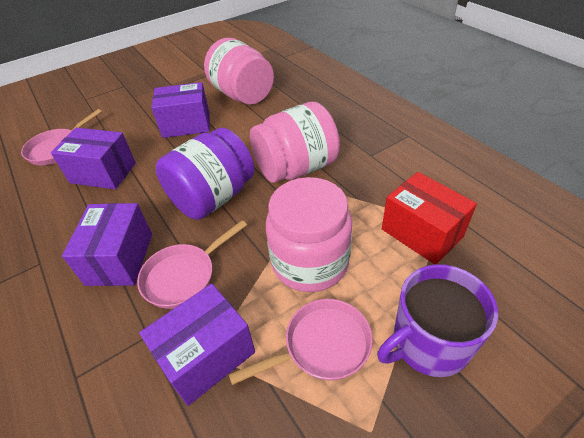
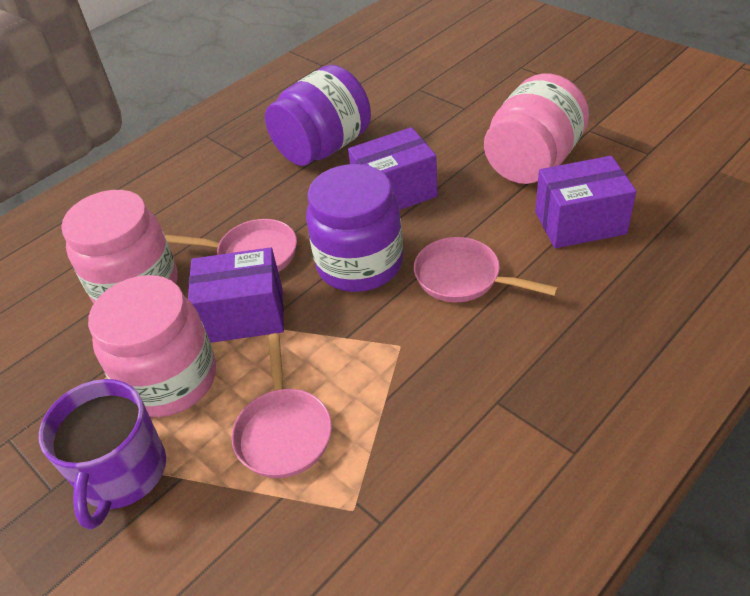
purple box: [51,128,136,189] [62,203,152,286] [139,284,255,406] [151,82,210,138] = 4 -> [188,247,284,343] [348,127,438,210] [535,156,637,248] = 3
purple jar: [156,128,255,220] = 1 -> [265,65,371,166] [306,164,403,292] = 2
red box: [382,172,477,264] = 1 -> none = 0

